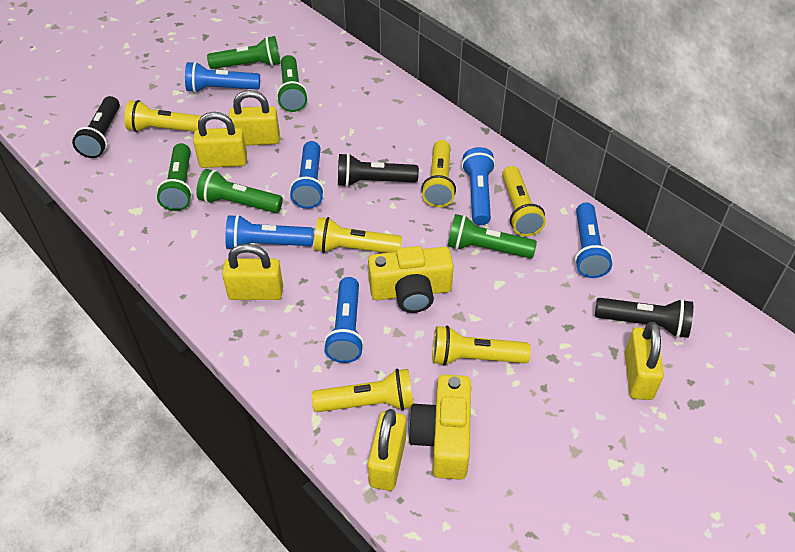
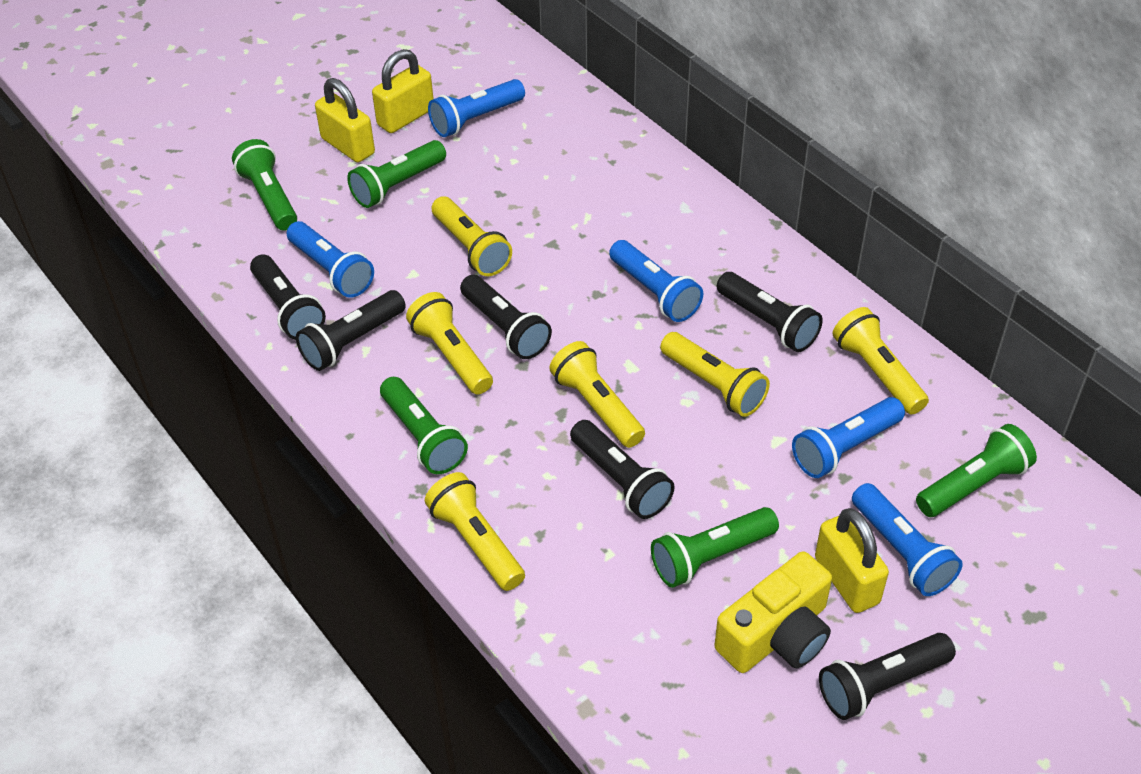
black flashlight: [72,96,120,158] [338,153,419,187] [595,298,693,338] = 3 -> [250,254,326,340] [296,290,406,371] [460,275,552,359] [570,420,675,519] [716,272,823,352] [819,633,956,720] = 6
blue flashlight: [185,61,260,93] [225,215,314,249] [290,141,324,209] [324,277,364,363] [462,147,495,225] [575,202,613,278] = 6 -> [287,221,374,298] [428,79,525,137] [609,240,703,322] [792,397,905,478] [852,483,963,596] = 5
yellow camera: [368,246,454,313] [408,375,471,480] = 2 -> [714,551,832,673] = 1
yellow padlock: [193,112,247,168] [222,244,283,300] [229,90,280,146] [368,409,406,491] [625,322,664,400] = 5 -> [315,78,375,162] [372,49,434,133] [815,508,889,613] = 3

